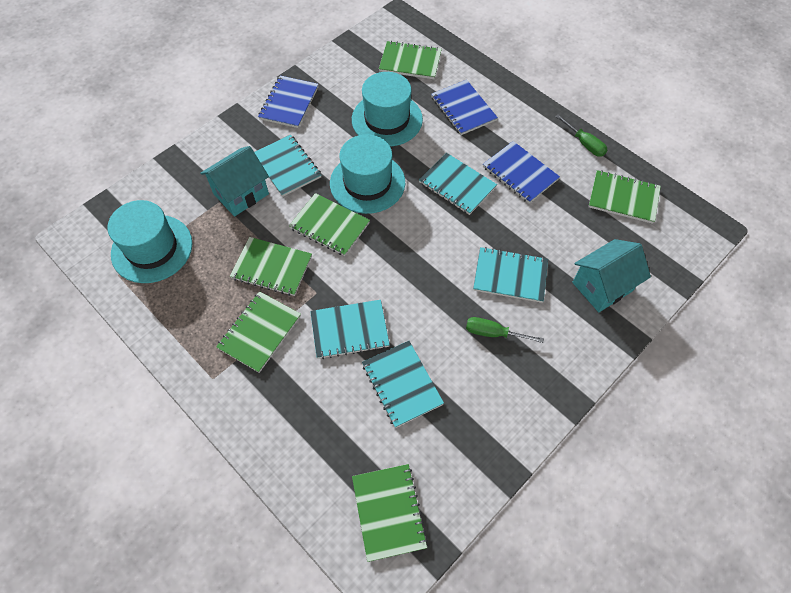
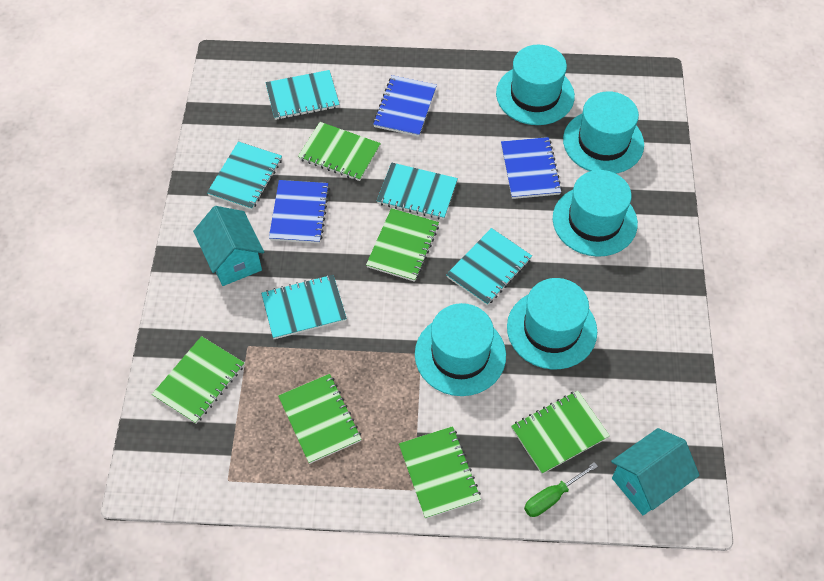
green screwdriver: [466,317,544,343] [555,114,607,157] = 2 -> [524,462,598,517] = 1
turquoise hat: [107,200,193,283] [330,135,405,214] [352,72,423,147] = 3 -> [415,303,506,396] [496,45,575,125] [507,278,597,369] [553,170,638,257] [563,91,644,174] = 5

